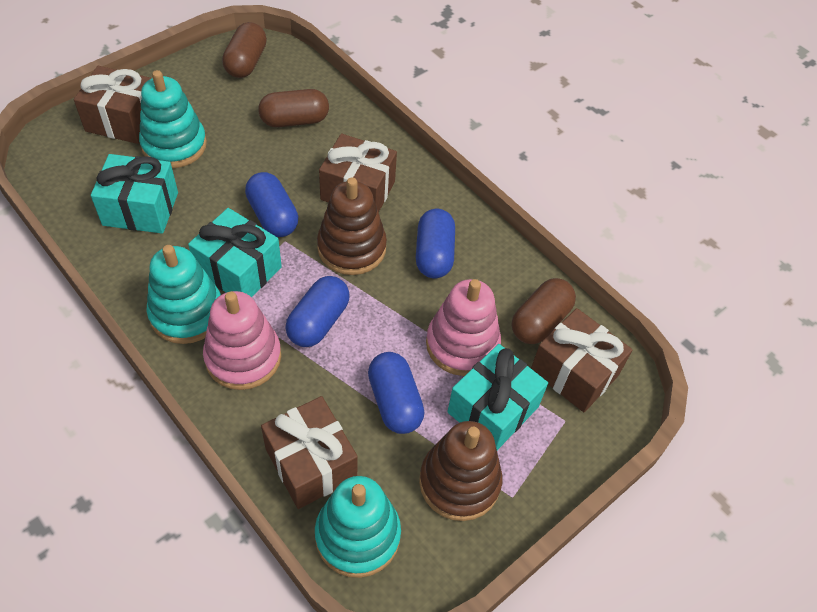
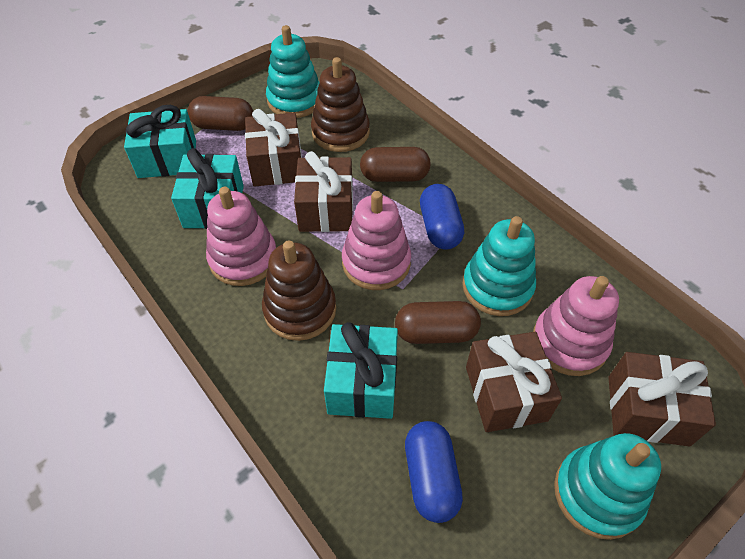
blue capsule: [245,172,298,237] [285,276,350,347] [368,352,425,434] [416,209,455,278] = 4 -> [405,421,463,523] [420,184,464,250] = 2
pink stacking toy: [203,291,281,390] [426,279,501,376] = 2 -> [206,187,276,286] [342,191,411,290] [533,276,619,376] = 3

